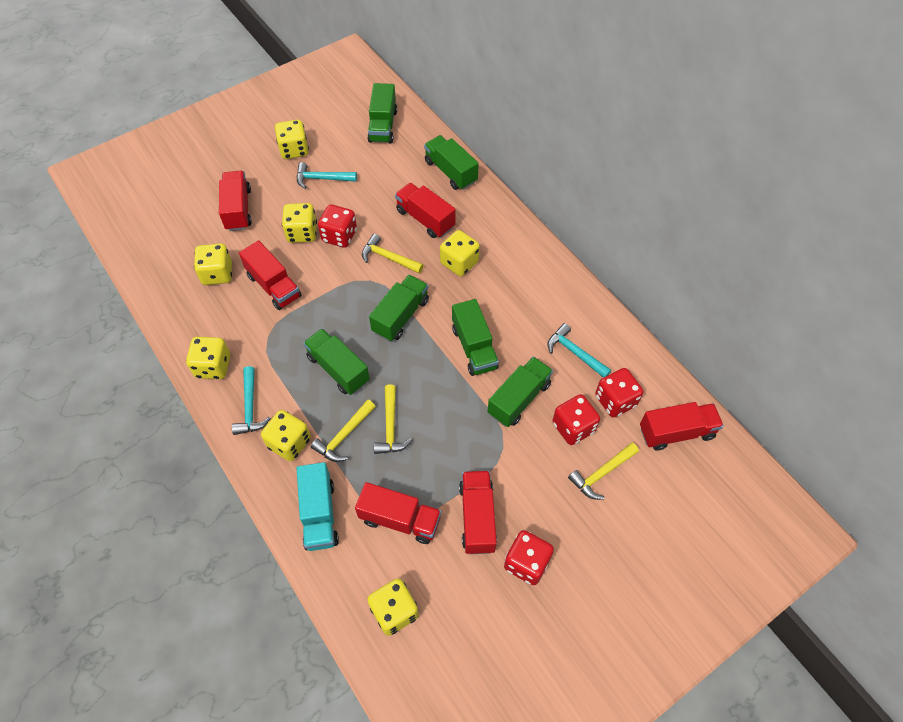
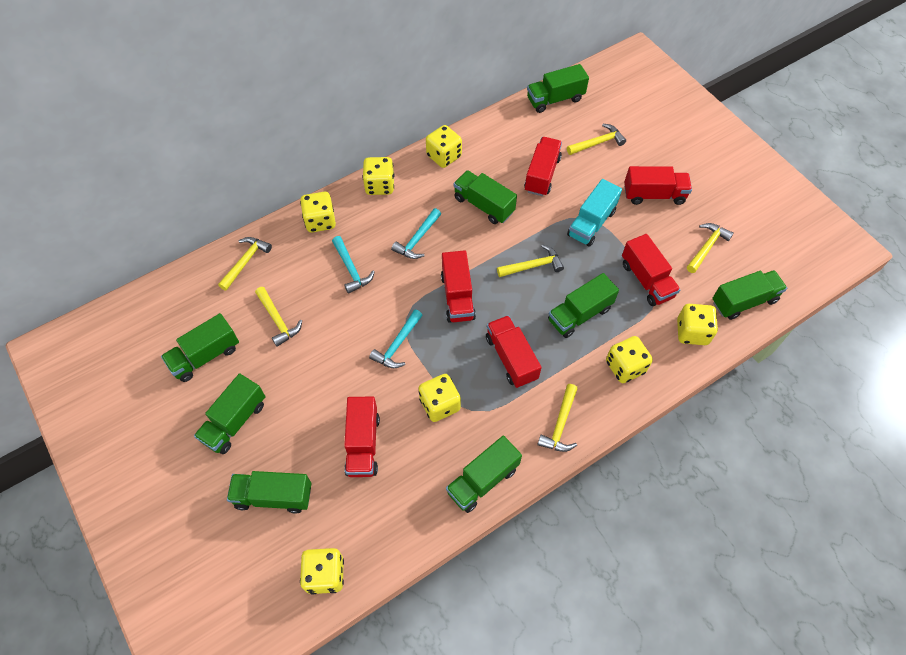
green truck: [303,328,370,395] [367,83,397,143] [369,275,429,341] [424,135,479,190] [452,299,499,376] [488,357,553,427] = 6 -> [161,313,239,382] [194,373,265,454] [227,471,311,514] [446,435,522,513] [454,170,517,224] [527,64,589,113] [548,273,619,338] [712,270,787,320] = 8
red dice: [318,204,357,248] [504,530,554,585] [553,394,600,445] [595,368,643,418] = 4 -> none = 0
yellow hammer: [311,399,376,462] [362,234,424,273] [374,384,412,454] [568,443,639,500] = 4 -> [218,237,272,291] [255,287,302,347] [497,245,564,277] [537,384,578,452] [567,124,626,155] [687,223,734,273] = 6

